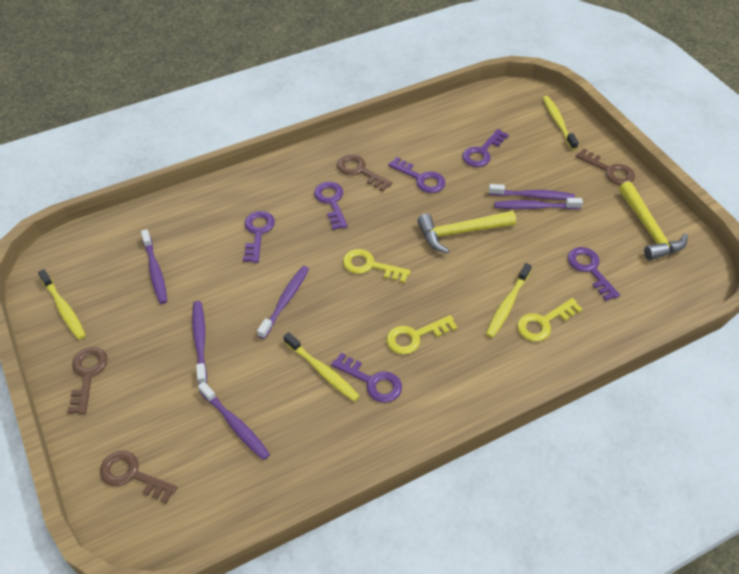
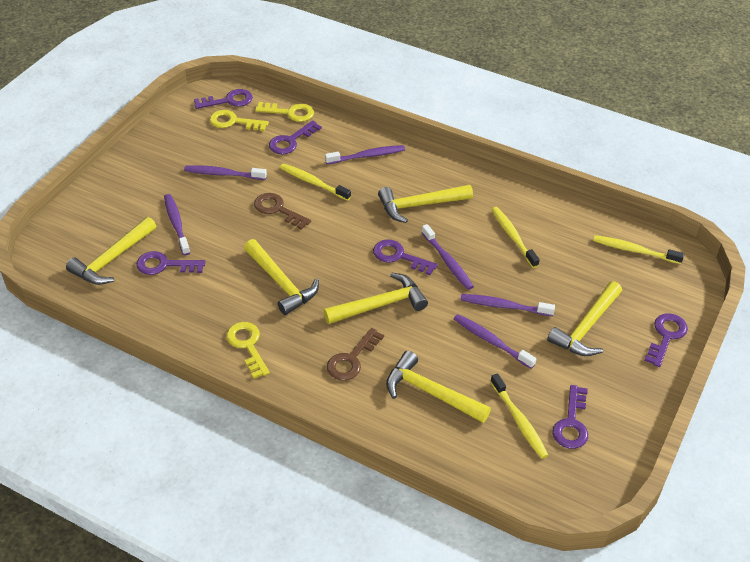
brown key: [67,347,108,414] [100,451,177,503] [337,154,392,191] [576,148,635,185] = 4 -> [254,193,311,230] [327,328,384,381] = 2
yellow hammer: [417,211,516,253] [619,182,688,260] = 2 -> [66,217,156,285] [244,239,319,315] [323,273,428,324] [378,185,473,223] [386,351,491,423] [547,281,622,356] = 6

